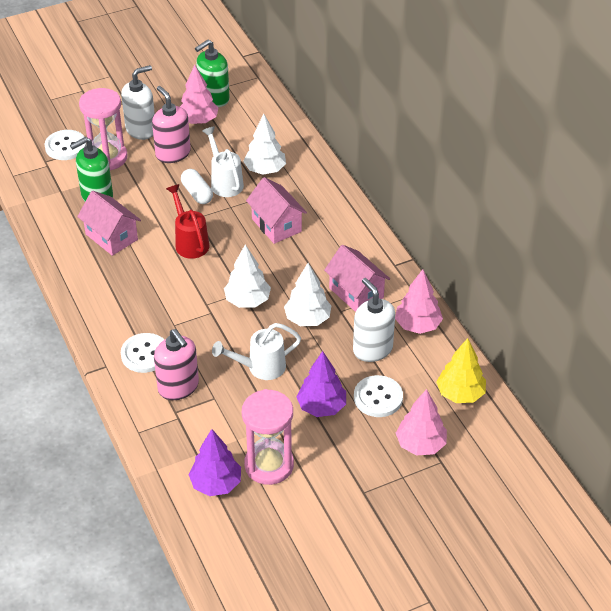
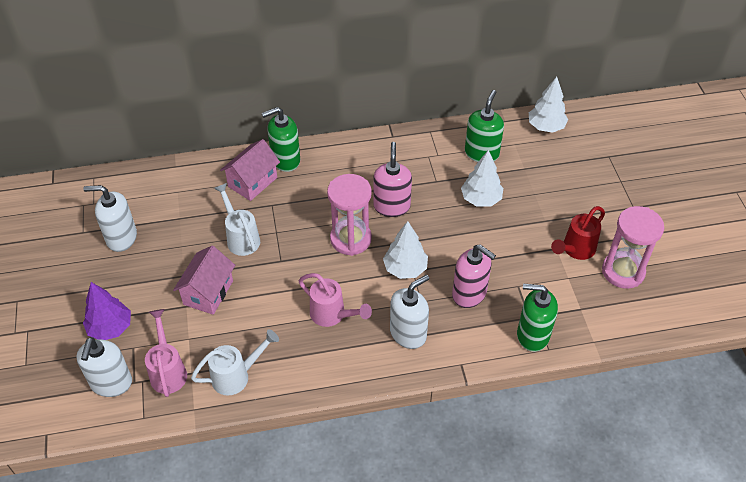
green soap dispenser: [70,137,113,201] [195,40,230,107] = 2 -> [262,107,300,172] [465,90,504,162] [517,284,558,352] = 3
pink house: [77,191,141,256] [246,177,307,244] [324,245,390,312] = 3 -> [173,246,235,315] [220,139,280,201] = 2
pink tree: [180,65,218,124] [395,269,443,334] [396,389,447,456] = 3 -> none = 0
pink watering can: none = 0 -> [145,309,187,397] [299,273,372,327] = 2
purple tree: [188,429,241,496] [296,351,346,417] = 2 -> [83,282,131,340] = 1
white button: [45,130,87,160] [121,333,164,373] [354,375,403,417] = 3 -> none = 0
white capsule: [181,169,213,204] = 1 -> none = 0
white soap dispenser: [121,65,155,140] [353,278,395,362] = 2 -> [76,337,132,397] [83,185,137,252] [390,275,429,349] = 3
yellow tree: [436,338,486,403] = 1 -> none = 0

